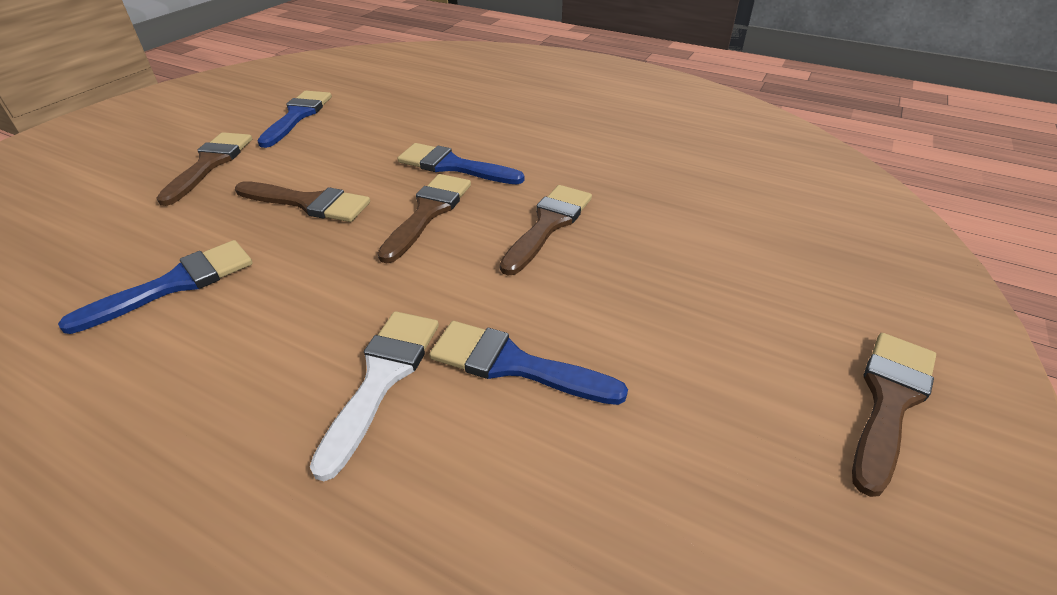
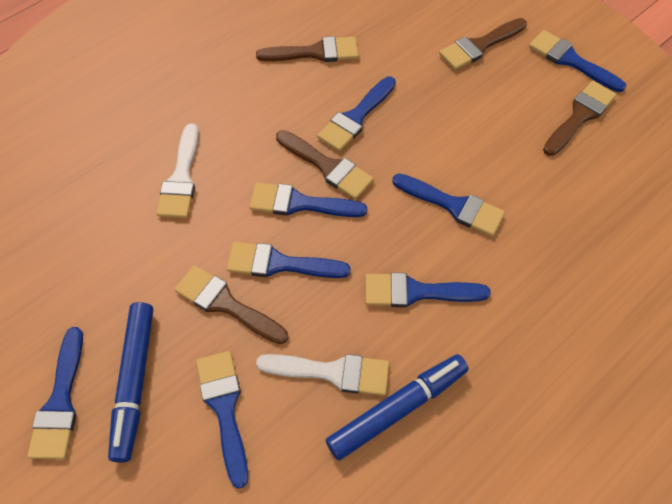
blue brush: [58,240,253,334] [257,91,332,148] [397,143,525,184] [429,321,628,405] = 4 -> [27,327,83,459] [196,351,248,489] [227,242,351,278] [250,182,367,217] [317,77,396,151] [365,273,491,307] [392,173,505,236] [529,30,626,92] = 8
blue marker: none = 0 -> [108,302,153,463] [326,354,469,461] = 2
white brush: [310,311,439,481] = 1 -> [156,123,199,218] [256,354,389,396] = 2

